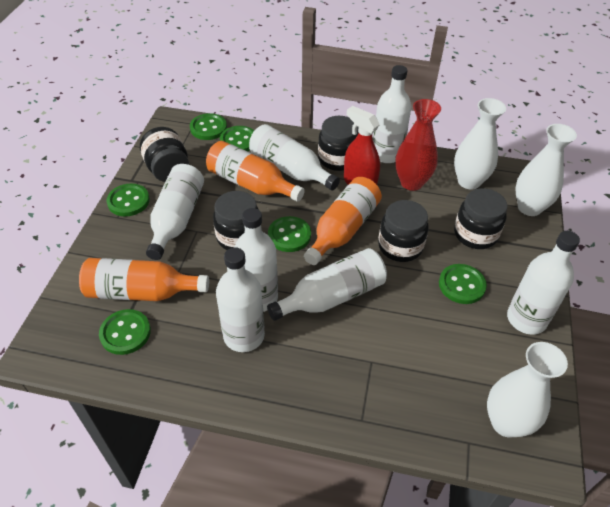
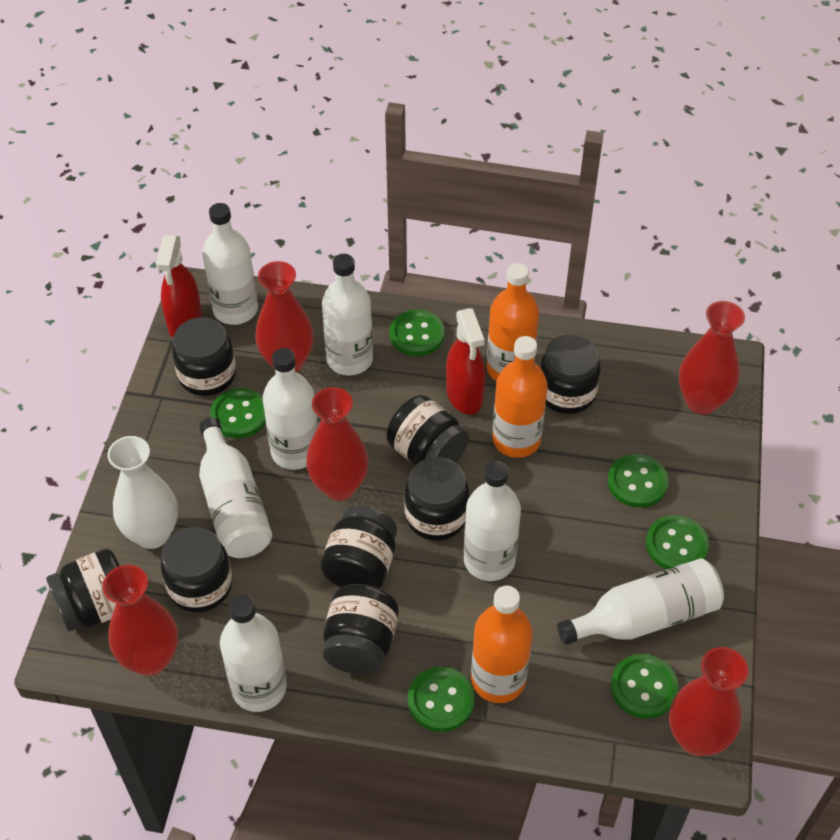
black jar: [140,127,189,182] [213,191,259,250] [318,116,359,171] [378,200,429,262] [454,188,508,249] = 5 -> [46,549,120,631] [161,527,232,612] [172,317,236,396] [320,506,397,589] [323,584,399,675] [387,395,469,465] [404,457,469,541] [540,335,601,414] = 8
red spray bottle: [344,106,380,185] = 1 -> [156,235,202,338] [446,308,486,414] = 2
red vase: [395,99,441,191] = 1 -> [103,565,178,676] [255,261,314,372] [306,387,368,501] [669,647,749,756] [679,301,745,415] = 5
white vase: [454,98,506,190] [487,342,568,438] [515,124,577,216] = 3 -> [107,436,178,549] = 1

